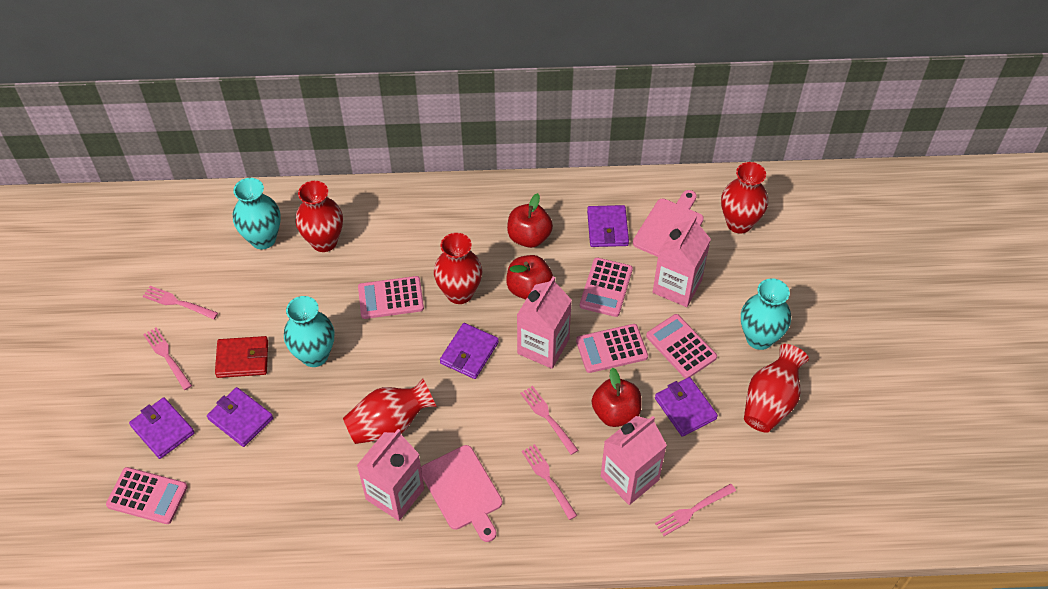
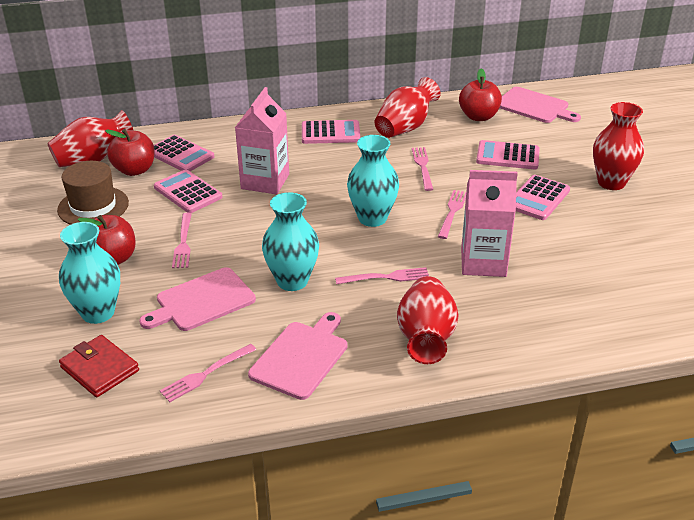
brown hat: none = 0 -> [57,161,129,225] = 1
pink carton: [357,429,424,521] [517,277,572,369] [601,416,667,505] [653,215,711,307] = 4 -> [235,87,289,194] [461,170,518,277] = 2
pink cutting board: [421,445,502,542] [633,190,704,257] = 2 -> [139,267,256,331] [248,312,347,400] [499,87,581,123] = 3
purple wallet: [129,397,195,459] [207,387,273,447] [440,323,499,379] [587,205,629,247] [655,377,718,437] = 5 -> none = 0
red vase: [296,181,343,252] [343,378,437,444] [434,233,482,304] [721,162,768,234] [744,344,809,433] = 5 -> [47,110,134,167] [375,77,441,138] [397,276,458,364] [593,102,644,190] = 4

